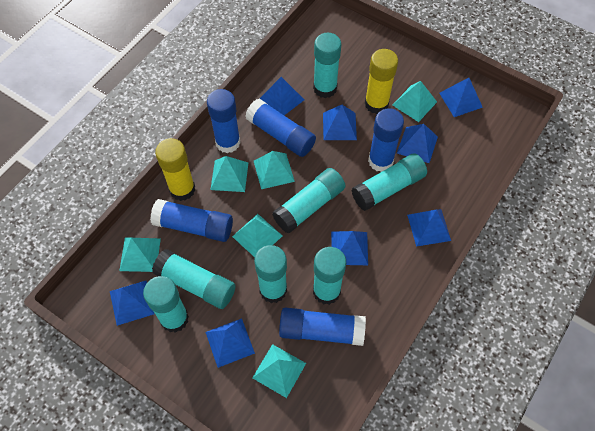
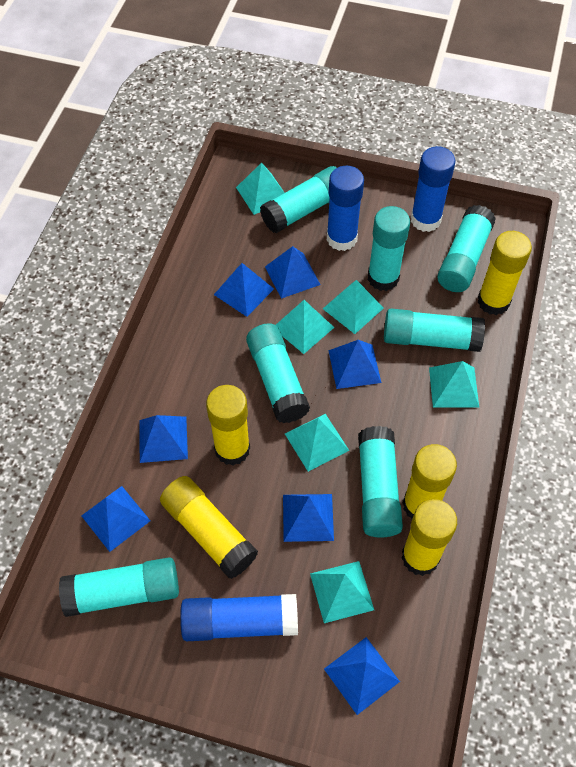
blue glue stick: [150,199,233,242] [207,89,241,153] [246,98,316,157] [279,308,366,346] [368,108,404,172] = 5 -> [180,594,298,641] [327,166,364,251] [411,146,455,232] = 3
blue pyramid: [110,281,154,326] [205,318,255,368] [260,77,304,115] [323,105,357,140] [331,231,368,265] [397,124,438,163] [407,209,451,247] [439,78,483,117] = 8 -> [82,486,150,552] [139,415,188,463] [214,263,274,317] [265,246,321,299] [283,494,334,542] [324,637,400,715] [328,340,381,389] = 7
yellow glue stick: [155,138,195,201] [365,49,398,114] = 2 -> [160,476,258,579] [206,385,250,466] [401,499,457,576] [403,444,457,519] [477,231,532,315] = 5

